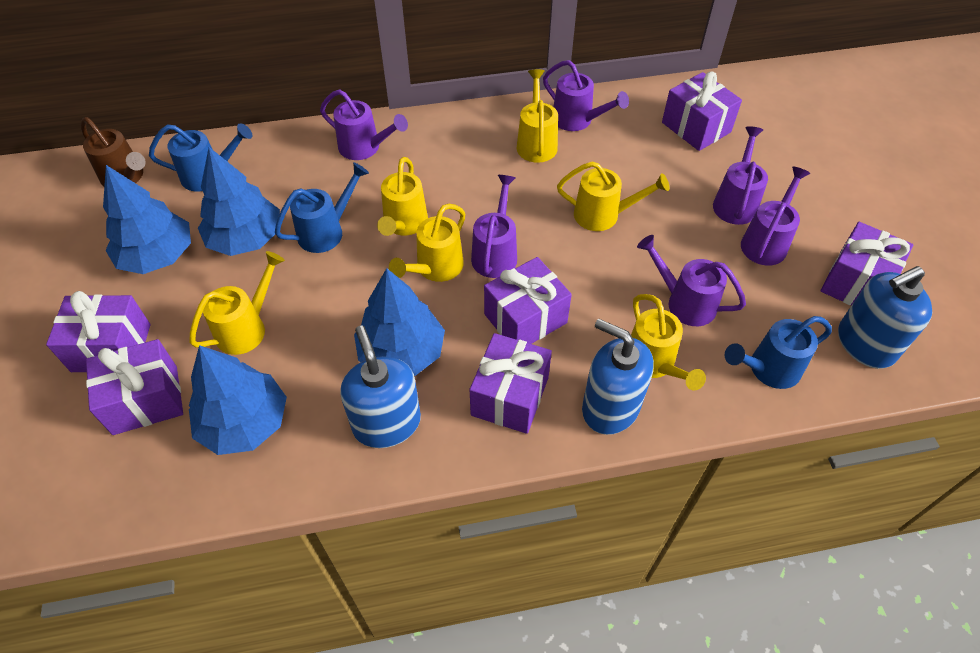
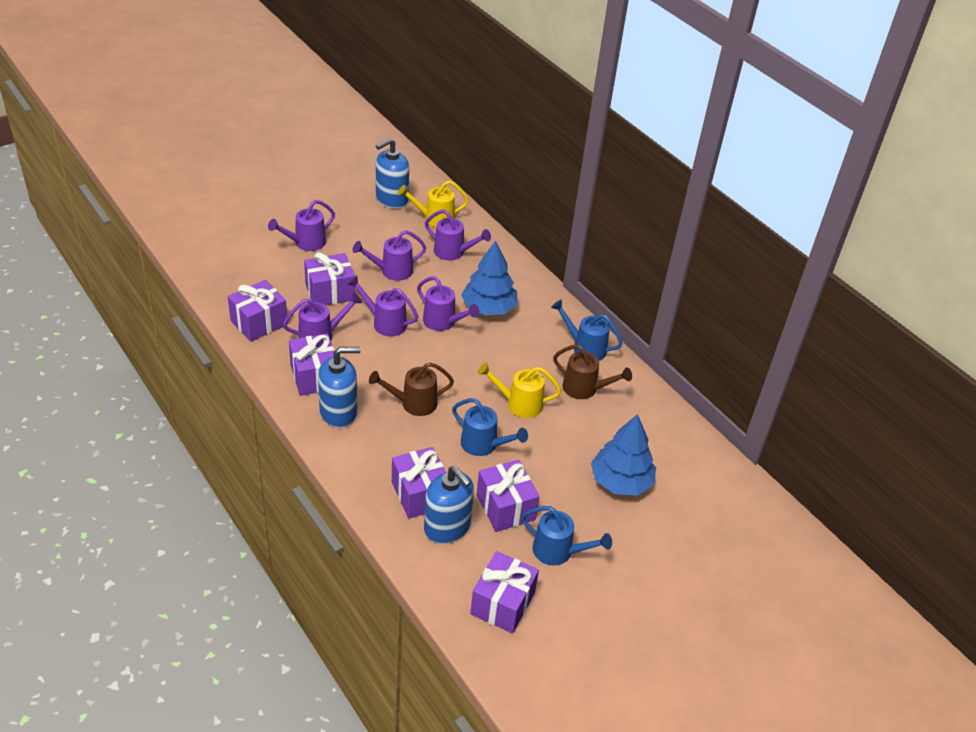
blue tree: [103,165,191,274] [189,345,287,455] [198,147,280,256] [354,268,445,376] = 4 -> [461,240,518,315] [591,414,656,495] = 2
brown watering can: [81,117,146,187] = 1 -> [369,362,454,416] [553,345,632,399] = 2
yellow watering can: [189,251,285,355] [377,157,428,236] [389,204,466,282] [517,69,558,163] [557,161,670,231] [631,294,706,391] = 6 -> [398,181,469,227] [478,363,561,418] = 2

